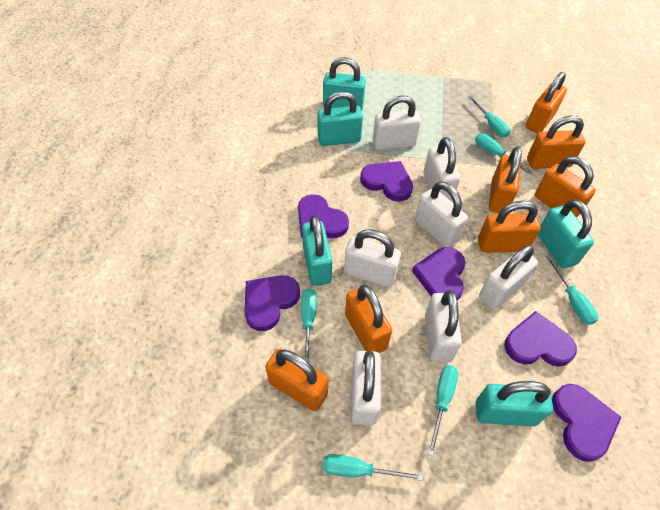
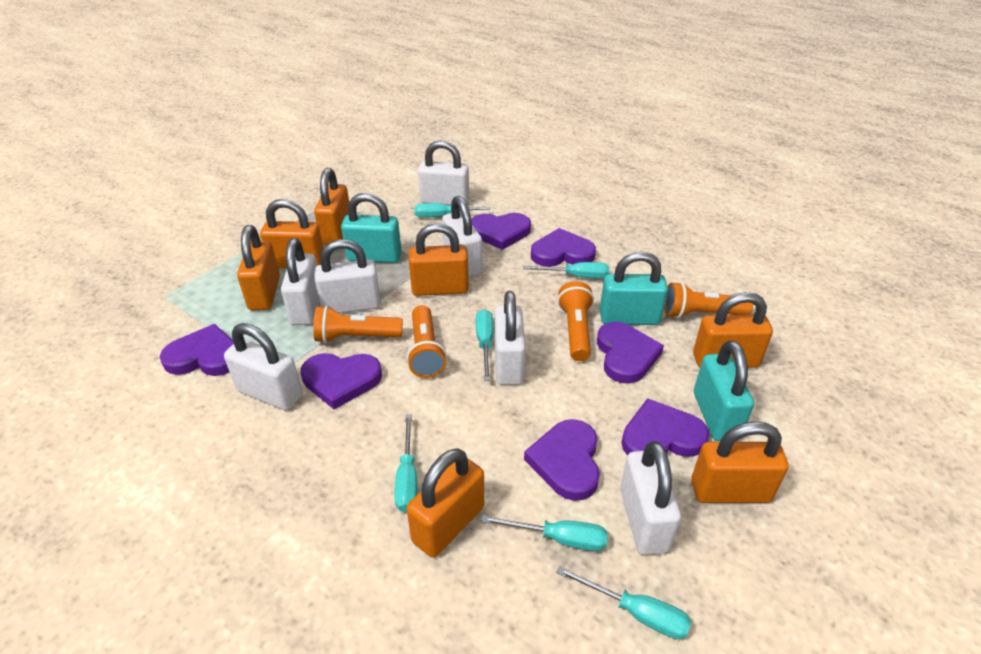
orange flashlight: none = 0 -> [313,305,403,343] [407,305,447,378] [557,281,594,361] [664,282,753,318] = 4
purple heart: [244,275,300,331] [298,194,349,238] [360,161,413,202] [412,247,465,301] [504,311,577,367] [552,384,621,462] = 6 -> [160,324,234,376] [301,353,382,409] [471,213,531,250] [524,419,600,501] [531,228,596,267] [597,322,664,384] [621,398,710,457] = 7
turquoise padlock: [302,215,332,286] [318,91,363,146] [323,57,366,111] [475,381,553,427] [538,199,594,269] = 5 -> [341,193,402,263] [600,251,668,325] [694,340,754,441] = 3

